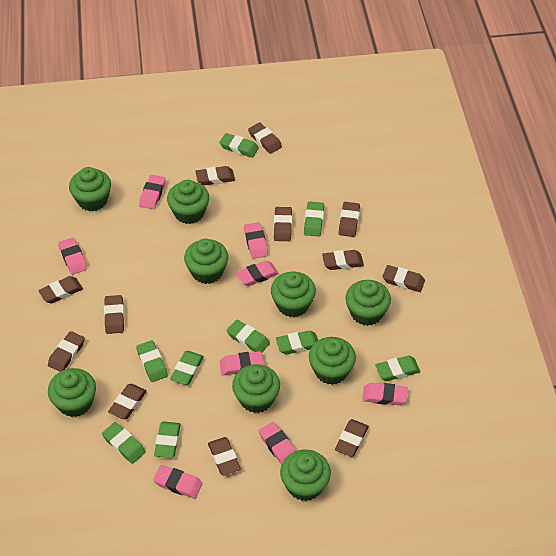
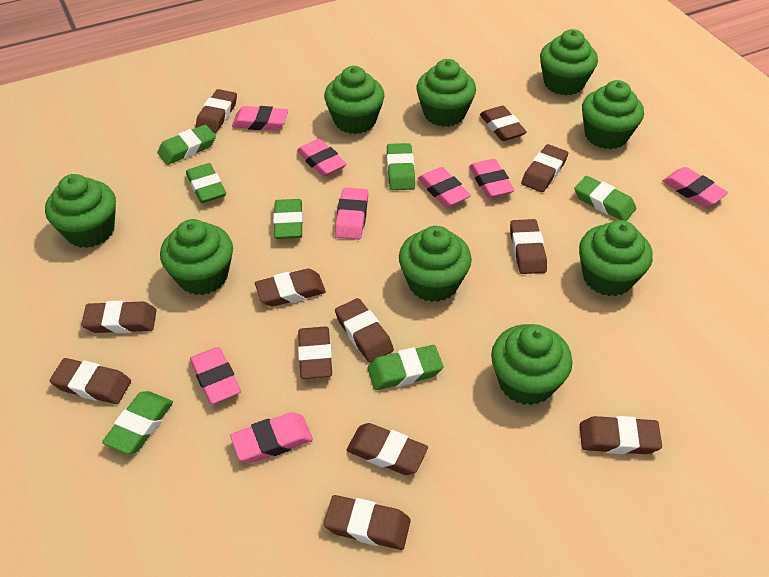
green eraser: [102,422,146,464] [136,340,168,382] [154,421,181,458] [170,351,204,385] [219,133,259,158] [227,319,270,352] [276,331,318,354] [304,201,324,237] [375,356,420,381] = 9 -> [102,391,173,454] [157,125,216,165] [186,163,226,203] [273,199,303,239] [368,345,443,390] [387,143,415,190] [574,176,636,221] = 7

